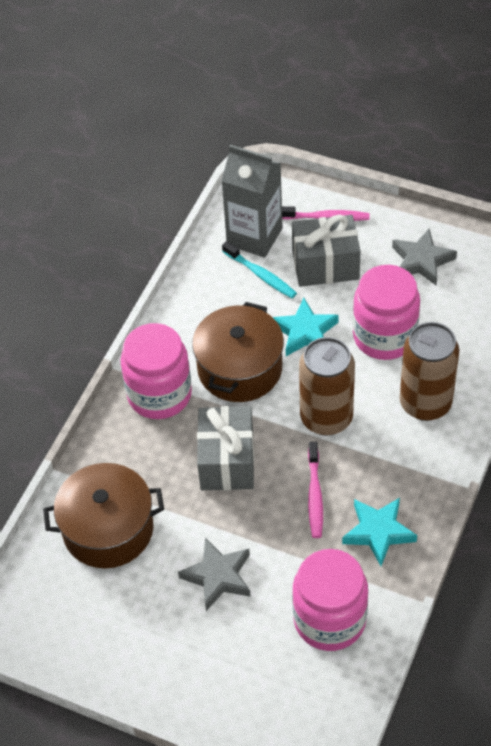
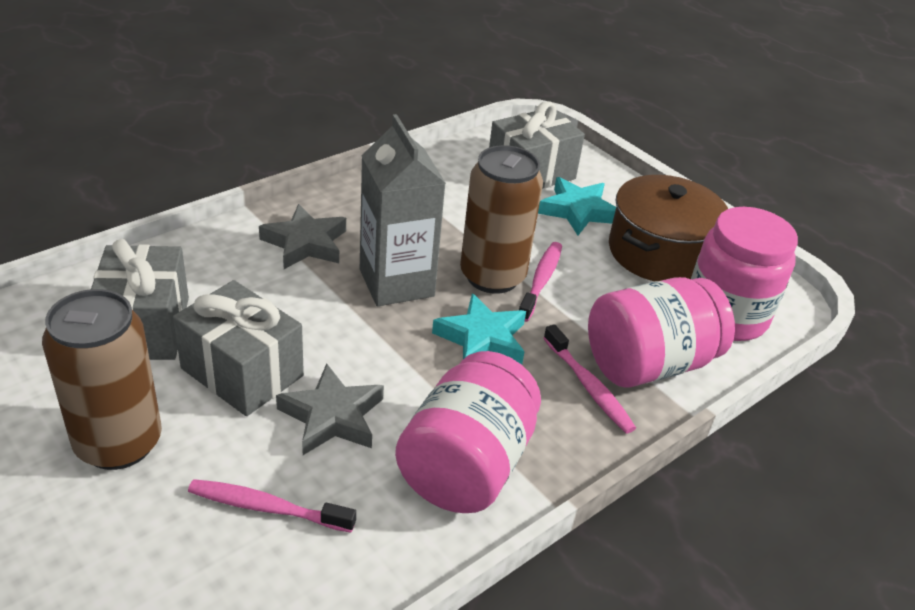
brown pot: [43,463,164,568] [192,302,284,402] = 2 -> [609,175,728,281] = 1
grey gift: [197,406,254,490] [292,215,361,287] = 2 -> [91,239,189,360] [173,280,304,416] [489,101,585,189] = 3
pink toothbrush: [282,206,370,221] [308,442,323,538] = 2 -> [188,479,356,533] [519,242,562,322] [543,324,636,433] = 3
turquoise toothbrush: [222,241,297,298] = 1 -> none = 0

